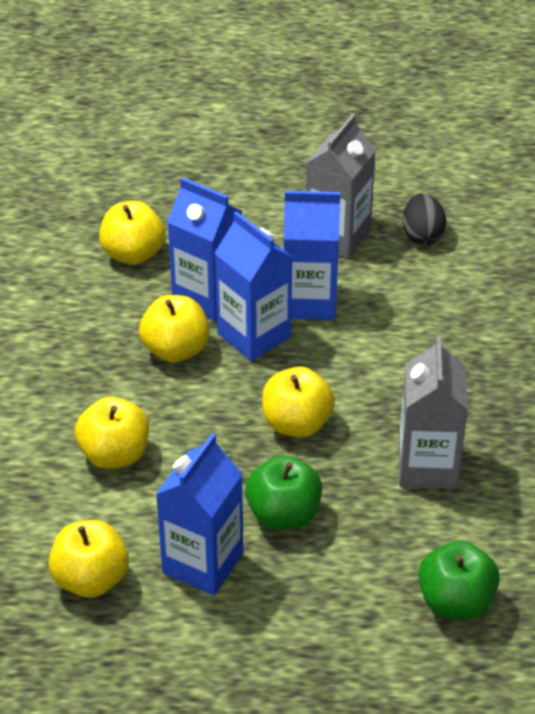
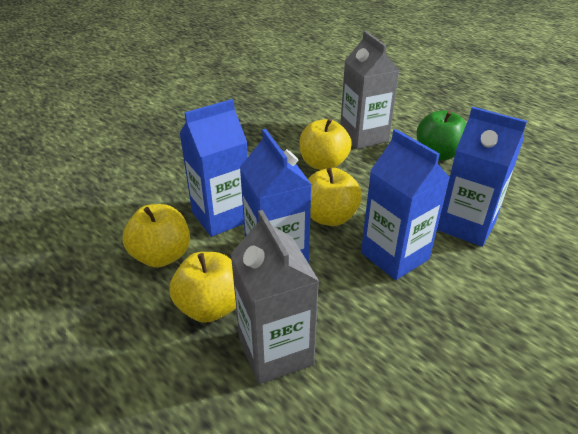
black egg: [403,193,446,245] = 1 -> none = 0
green apple: [245,455,322,530] [418,541,500,620] = 2 -> [417,110,466,161] = 1
yellow apple: [48,520,129,598] [75,397,149,469] [99,201,165,265] [139,295,209,363] [262,367,335,438] = 5 -> [122,204,190,268] [169,252,236,323] [299,118,352,170] [308,168,362,226] = 4

